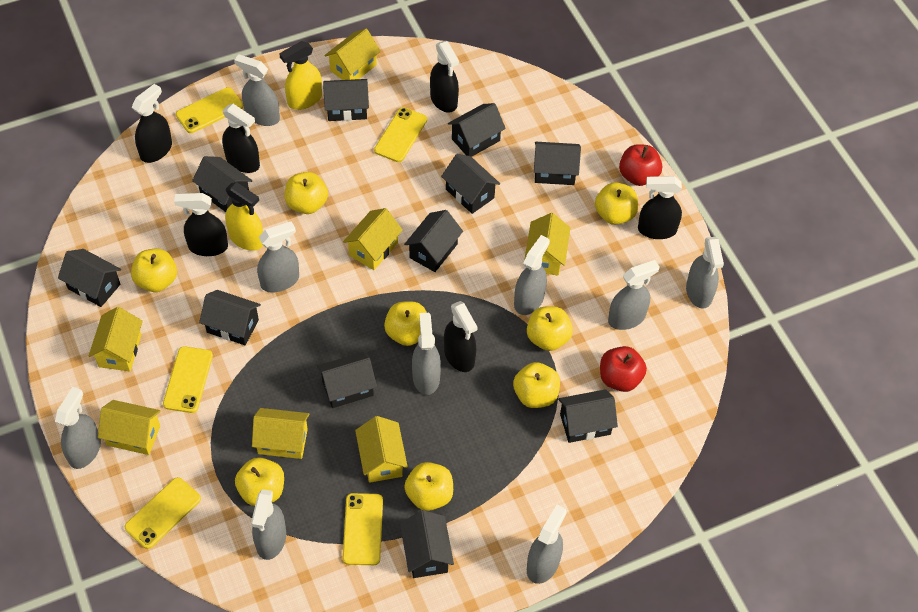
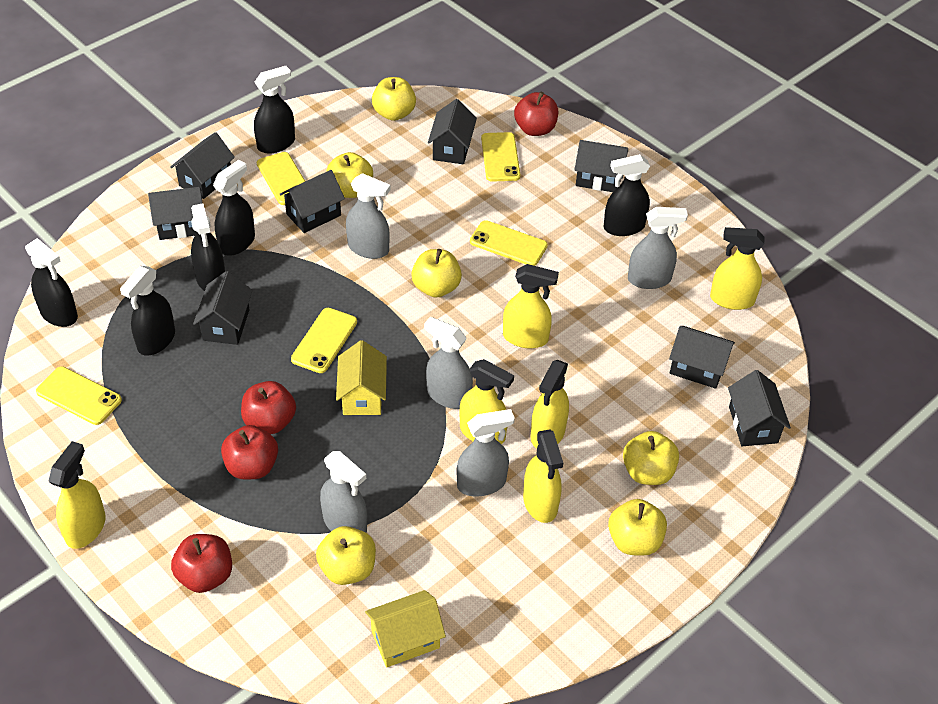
black house: [58,249,121,307] [192,156,252,212] [199,290,261,345] [317,352,377,408] [323,79,369,121] [400,510,454,578] [404,210,463,272] [441,154,500,214] [448,103,506,157] [534,142,581,185] [558,389,618,443] = 11 -> [148,187,203,240] [170,132,235,199] [193,271,253,345] [280,170,345,233] [428,99,477,164] [574,140,628,192] [669,326,735,389] [728,370,791,446] = 8
grey spray bottle: [55,387,101,469] [234,54,280,126] [251,489,286,560] [257,221,299,293] [412,313,441,395] [514,235,550,315] [527,505,567,584] [608,260,660,330] [686,237,724,308] = 9 -> [320,451,367,533] [346,173,391,259] [424,317,473,409] [457,409,515,497] [628,207,688,289] = 5
red apple: [600,346,647,392] [619,144,662,186] = 2 -> [171,534,232,593] [221,425,278,480] [241,381,296,434] [514,91,558,136] = 4
yellow apple: [131,248,177,292] [235,457,284,506] [285,172,328,214] [384,301,427,346] [404,462,453,511] [513,362,560,408] [527,306,573,351] [595,182,638,225] = 8 -> [316,526,376,585] [326,152,373,198] [372,77,416,121] [411,249,462,298] [608,499,667,556] [623,431,679,485] = 6
yellow house: [89,307,143,371] [98,400,161,455] [252,408,309,459] [324,29,381,80] [343,208,403,270] [355,416,408,483] [525,213,570,276] = 7 -> [336,340,387,415] [365,590,446,667] = 2
yellow spray bottle: [225,182,263,251] [279,41,322,110] = 2 -> [48,441,106,549] [460,359,514,444] [503,264,559,348] [523,429,563,523] [531,360,569,448] [710,227,765,310] = 6

